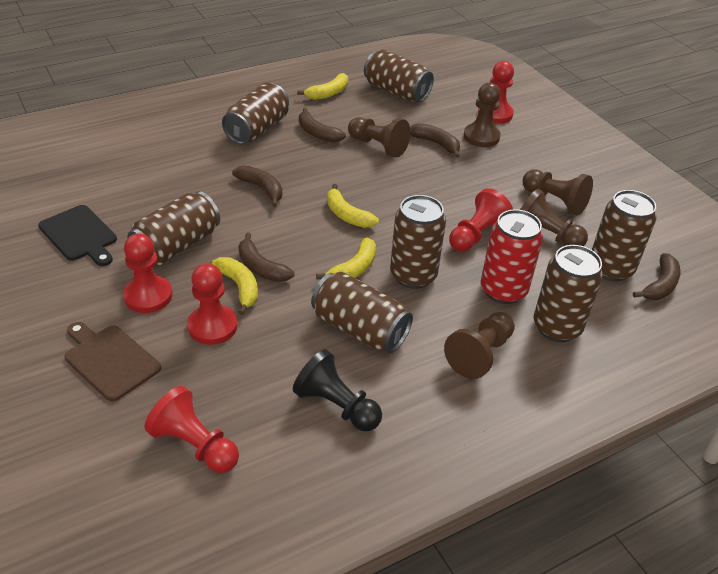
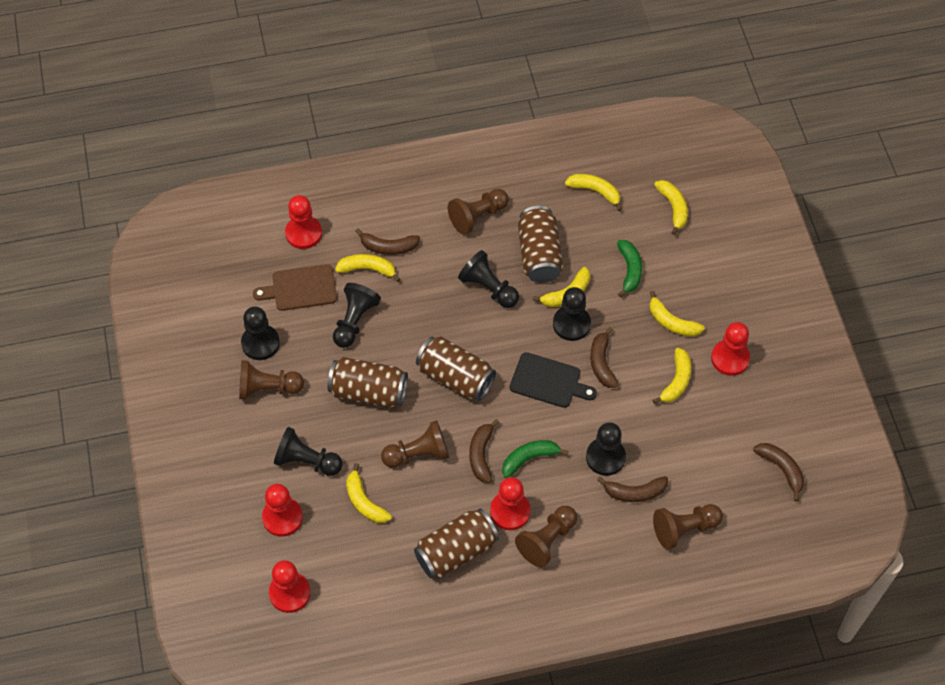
black pawn: [293,349,382,431] = 1 -> [241,307,280,360] [274,427,343,476] [333,283,381,348] [458,250,519,308] [553,287,591,341] [586,422,626,476] = 6
brown can: [127,191,220,266] [222,83,289,145] [311,272,413,353] [364,49,434,102] [390,195,446,289] [534,245,603,342] [592,190,656,282] = 7 -> [327,357,408,408] [414,508,499,579] [416,336,496,401] [518,206,564,283] = 4
green banana: none = 0 -> [502,440,568,478] [617,240,642,297] = 2
red can: [481,209,543,304] = 1 -> none = 0
yellow banana: [212,257,258,315] [297,73,348,100] [316,237,376,280] [327,184,379,228] = 4 -> [335,254,400,282] [346,463,392,523] [533,267,590,307] [565,174,622,211] [649,291,705,337] [653,348,691,404] [654,180,688,235] = 7

